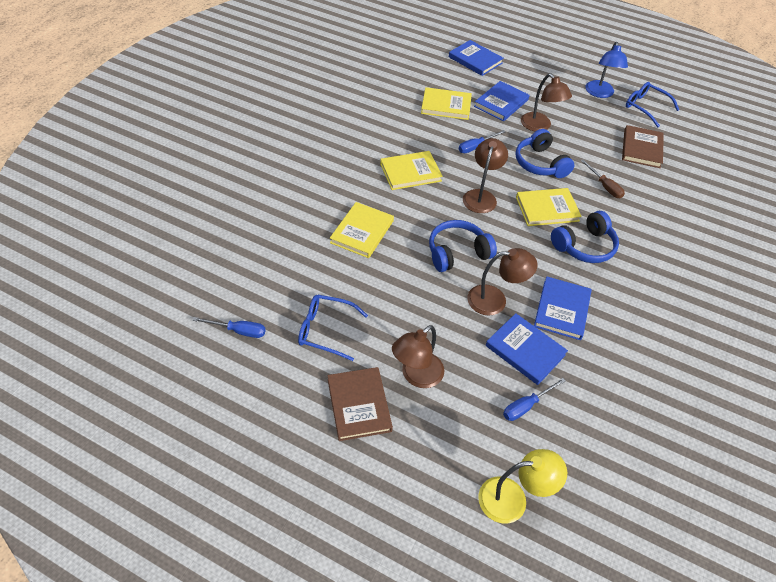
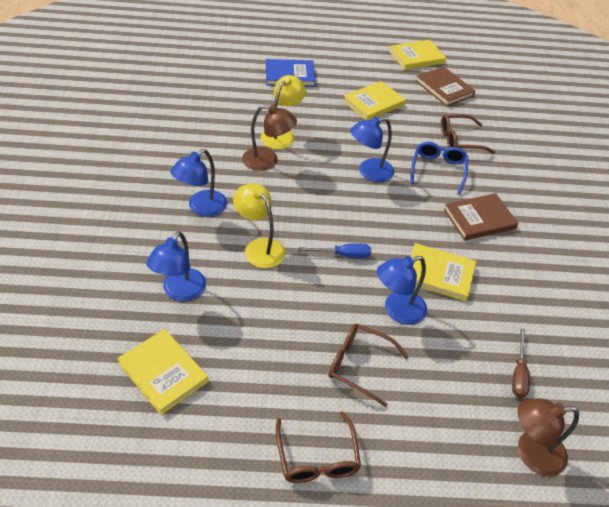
blue book: [449,40,504,76] [474,81,530,121] [486,313,568,385] [534,276,592,340] = 4 -> [266,59,316,87] = 1
blue glasses: [298,295,368,361] [626,82,679,128] = 2 -> [410,142,468,194] = 1
blue headphones: [429,220,497,272] [516,129,574,178] [551,211,619,263] = 3 -> none = 0
blue lamp: [585,42,628,98] = 1 -> [146,231,206,301] [170,149,227,217] [350,117,394,182] [377,256,427,325] = 4
blue screwdriver: [192,317,266,338] [459,130,505,153] [503,378,566,421] = 3 -> [299,243,371,258] = 1
brown glasses: none = 0 -> [276,411,361,483] [329,324,409,407] [441,114,496,154] = 3
brown lamp: [392,325,444,388] [463,138,508,213] [467,248,538,315] [521,74,572,131] = 4 -> [242,105,297,171] [517,398,579,476] = 2
yellow lamp: [478,449,567,524] = 1 -> [233,183,285,268] [261,75,306,149] = 2

